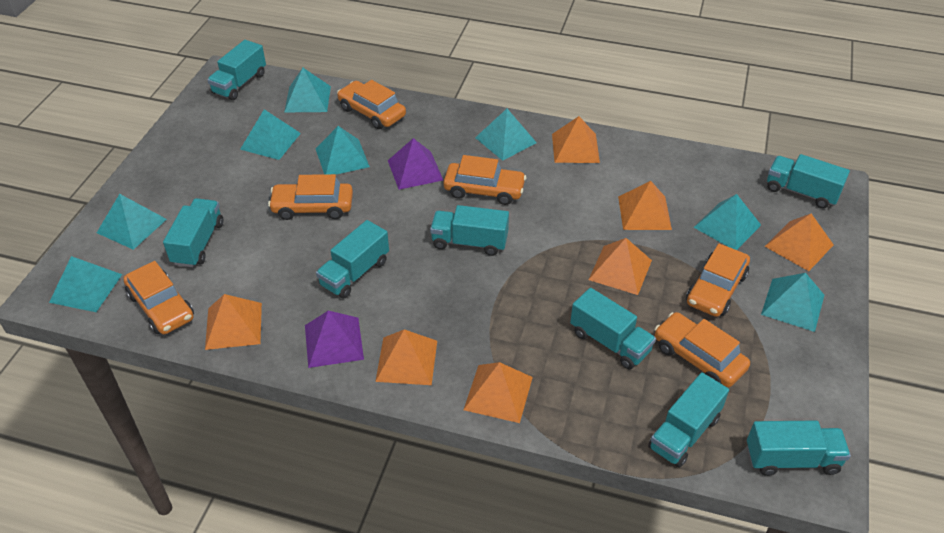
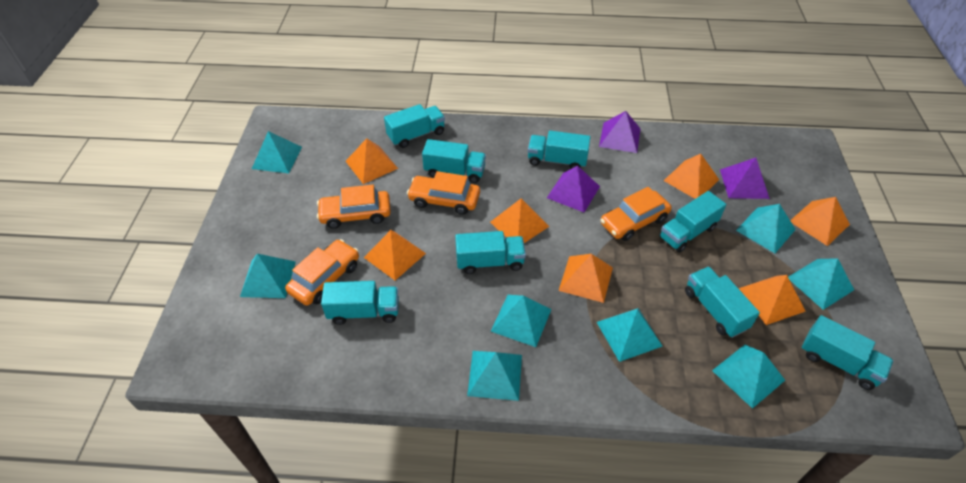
orange car: [123,261,194,334] [268,174,353,220] [337,80,406,129] [443,155,526,205] [655,312,750,387] [686,243,750,317] = 6 -> [285,239,359,306] [317,185,391,229] [407,171,480,215] [601,187,672,241] = 4
purple pyramid: [305,310,364,368] [388,138,443,190] = 2 -> [547,166,600,212] [599,111,641,153] [720,158,770,199] = 3

